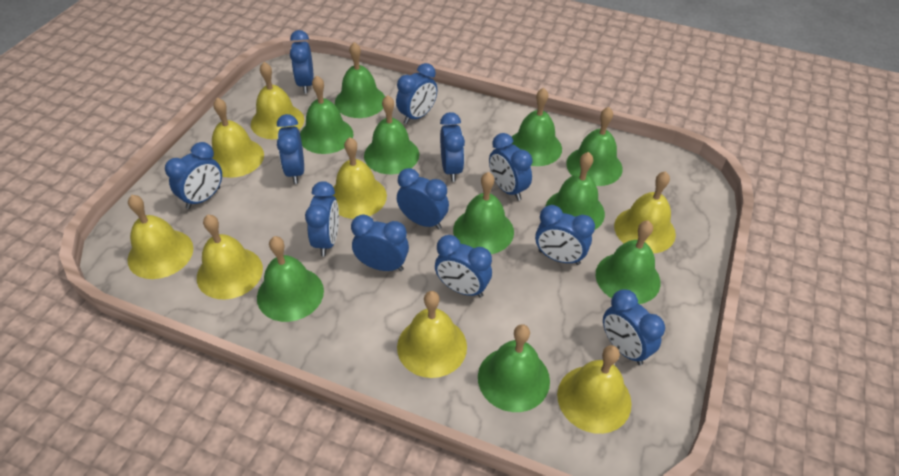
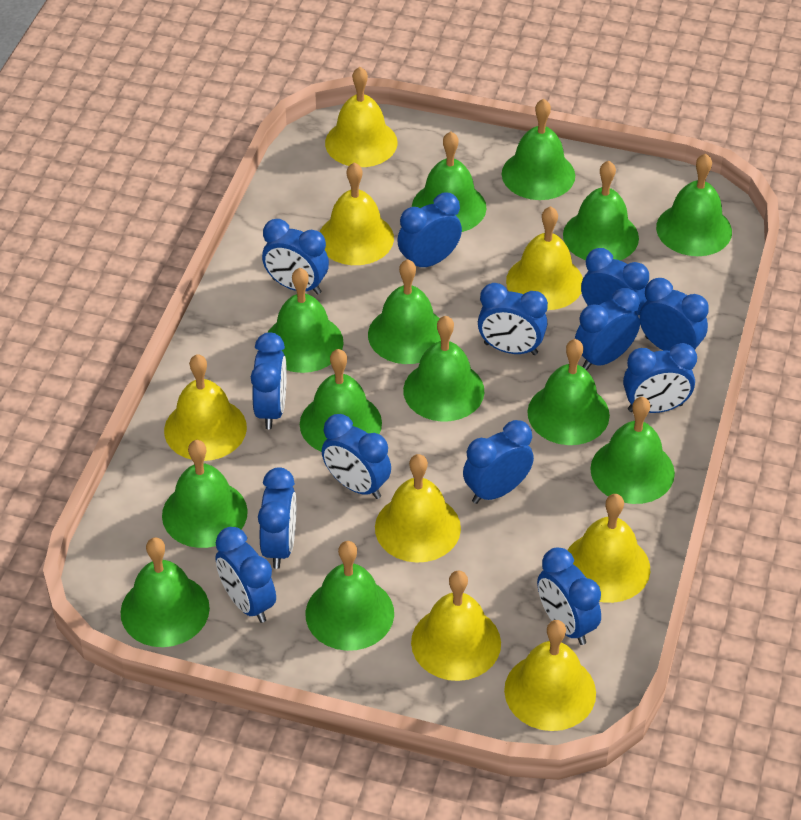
blue clock: [165,142,222,209] [277,114,304,184] [290,30,314,93] [305,181,339,256] [351,214,409,271] [396,63,437,124] [397,168,449,230] [435,235,492,298] [440,112,465,182] [489,133,532,200] [535,205,595,265] [603,289,665,365] = 12 -> [216,527,276,623] [251,332,287,429] [258,467,296,569] [262,219,329,295] [322,414,391,499] [397,193,462,267] [463,420,534,504] [478,283,548,355] [537,548,601,645] [575,288,640,370] [581,248,649,316] [623,343,697,413] [639,278,709,351] = 13
green bell: [257,236,324,322] [300,76,353,154] [335,42,385,118] [364,95,419,174] [453,172,514,254] [478,324,550,412] [512,88,562,166] [545,152,605,229] [566,107,623,186] [596,221,661,304] = 10 -> [121,537,210,647] [162,440,248,548] [268,268,344,373] [300,349,382,452] [305,541,394,651] [368,259,441,364] [403,316,484,422] [412,132,487,232] [502,99,575,200] [527,339,610,445] [563,161,639,260] [590,397,675,504] [656,154,732,256] = 13

